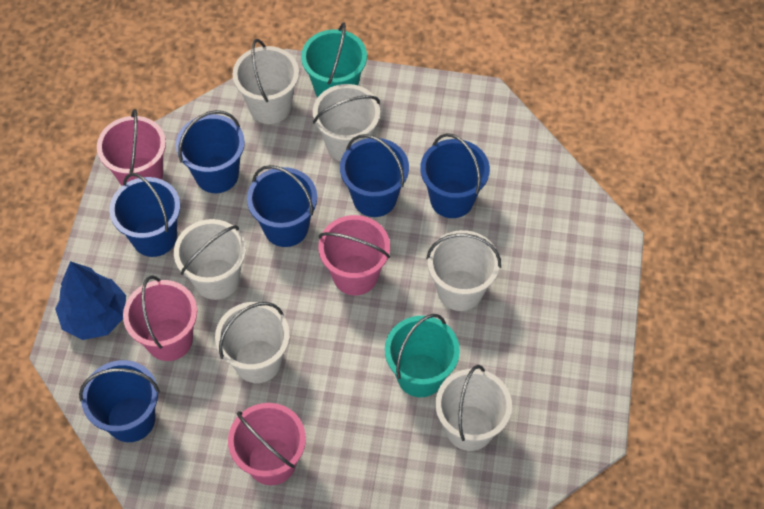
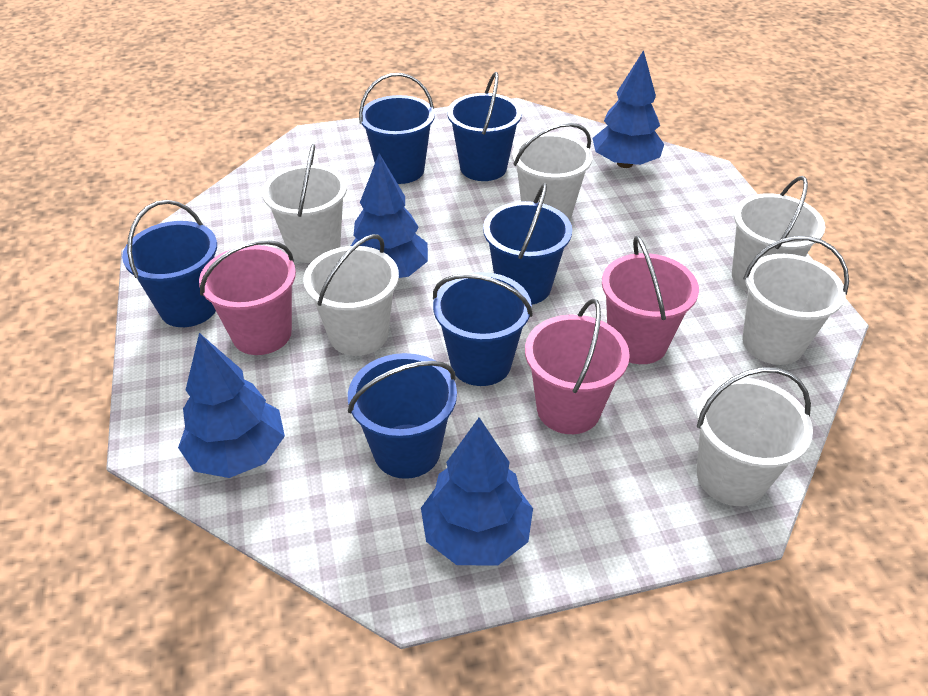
blue tree: [55,261,126,340] = 1 -> [178,333,285,478] [351,153,428,278] [421,418,533,565] [592,50,664,168] = 4
pink bucket: [97,109,166,186] [123,276,197,361] [228,403,306,485] [318,215,390,296] = 4 -> [199,240,296,355] [525,298,630,434] [602,236,699,364] = 3
turquoise bucket: [301,22,367,98] [385,314,460,397] = 2 -> none = 0

